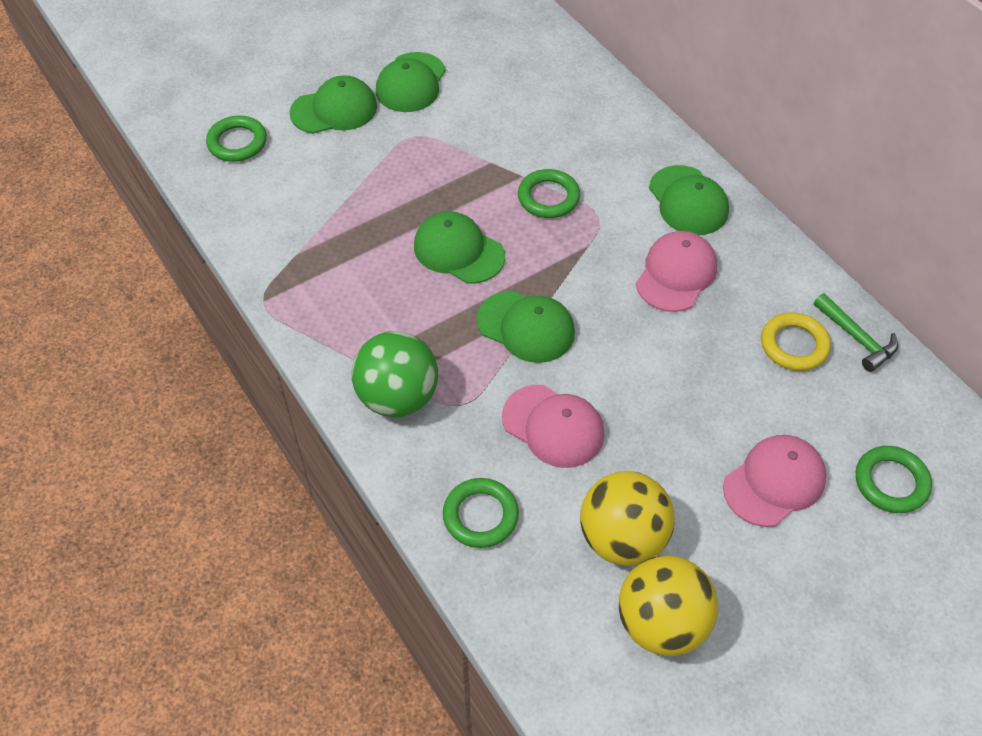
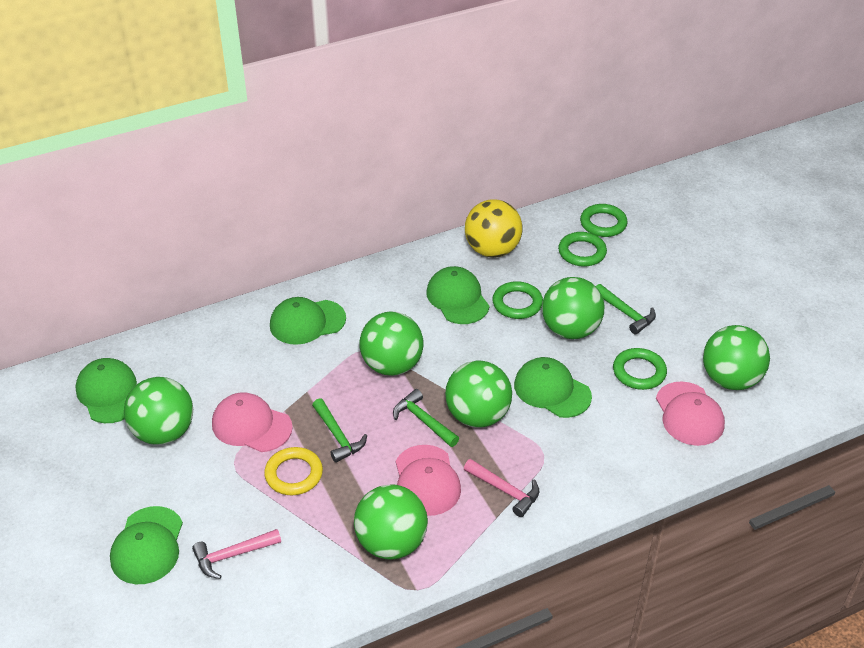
green ball: [352,331,438,417] = 1 -> [124,377,193,445] [354,484,428,560] [359,311,424,376] [445,361,512,428] [542,277,604,339] [703,325,770,390] = 6
green hammer: [814,293,898,372] = 1 -> [312,398,367,463] [393,389,459,447] [596,284,656,334] = 3
pink hammer: none = 0 -> [192,529,281,579] [464,459,540,517] = 2
yellow ball: [580,471,675,566] [619,555,718,656] = 2 -> [465,199,523,257] = 1

